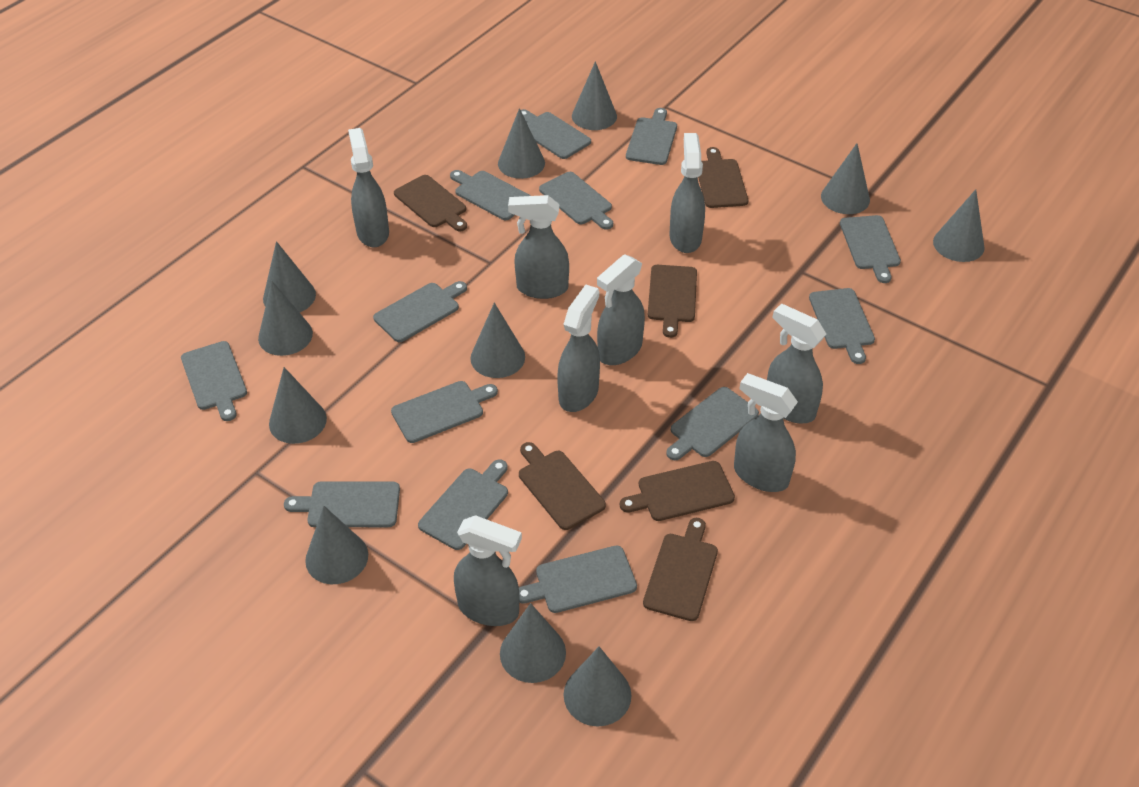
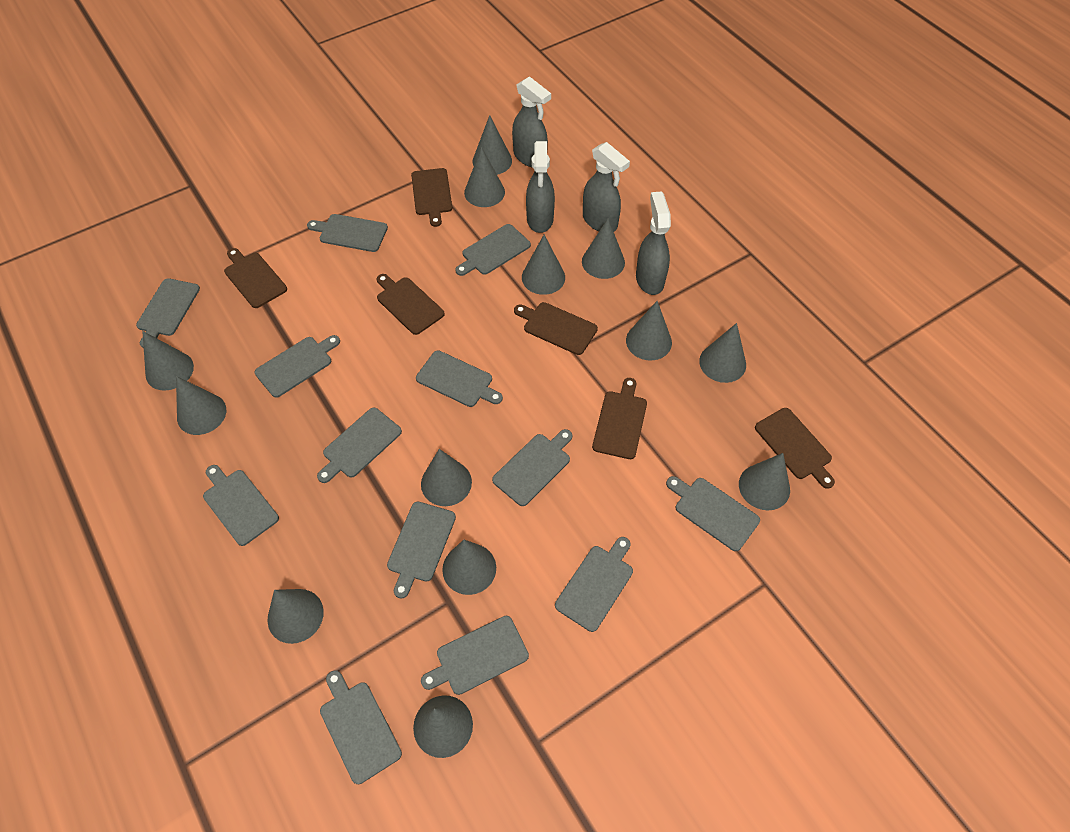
grey cone: [258,281,313,356] [263,241,316,313] [269,367,327,444] [305,506,368,584] [470,303,525,378] [498,108,545,179] [500,603,566,683] [564,647,632,727] [572,61,617,130] [821,143,870,214] [933,189,985,262] = 11 -> [142,331,194,391] [176,376,226,435] [268,589,324,644] [413,695,473,758] [421,449,472,506] [442,540,496,595] [464,147,505,207] [473,115,512,175] [522,235,565,295] [582,219,625,279] [626,301,672,361] [699,323,746,383] [739,453,790,510] = 13
grey spray bottle: [348,128,389,247] [454,515,522,626] [508,195,569,299] [557,285,600,412] [597,254,645,365] [670,133,705,253] [734,373,798,492] [767,303,826,423] = 8 -> [512,76,551,167] [526,141,555,233] [583,142,630,232] [636,191,671,295] = 4

